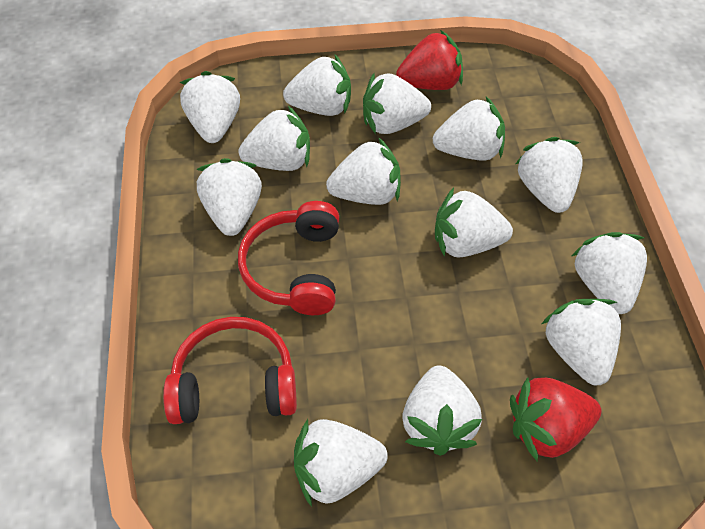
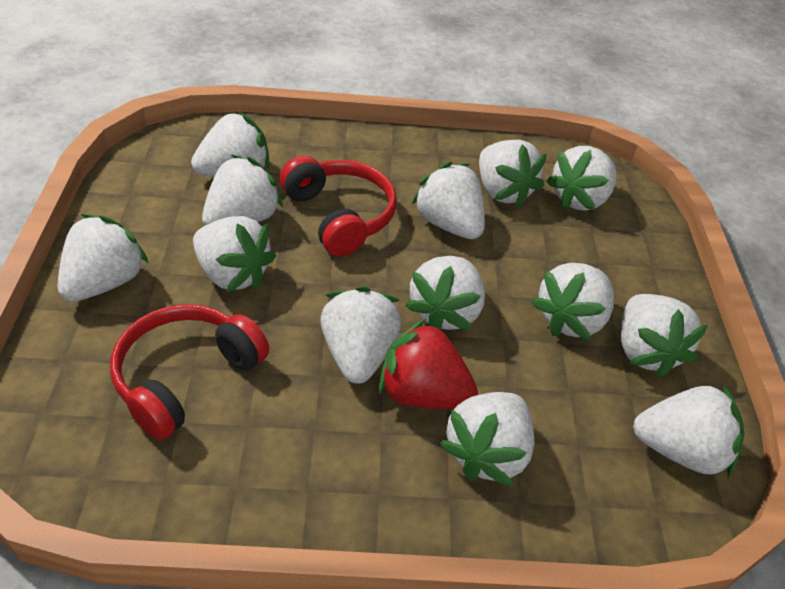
red strawberry: [396,30,463,90] [510,377,601,461] = 2 -> [379,319,478,409] = 1

